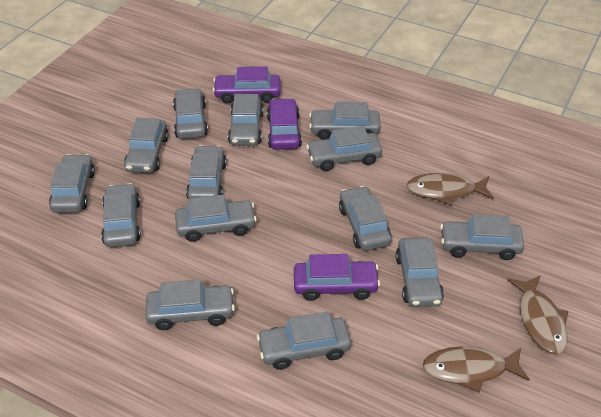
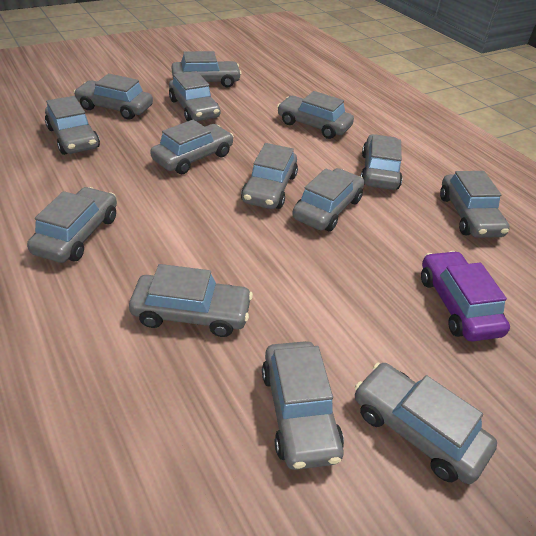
brown fish: [406,173,494,206] [423,346,530,393] [507,275,568,355] = 3 -> none = 0
purple car: [213,66,281,103] [267,98,302,150] [294,254,380,301] = 3 -> [421,251,510,341] = 1

